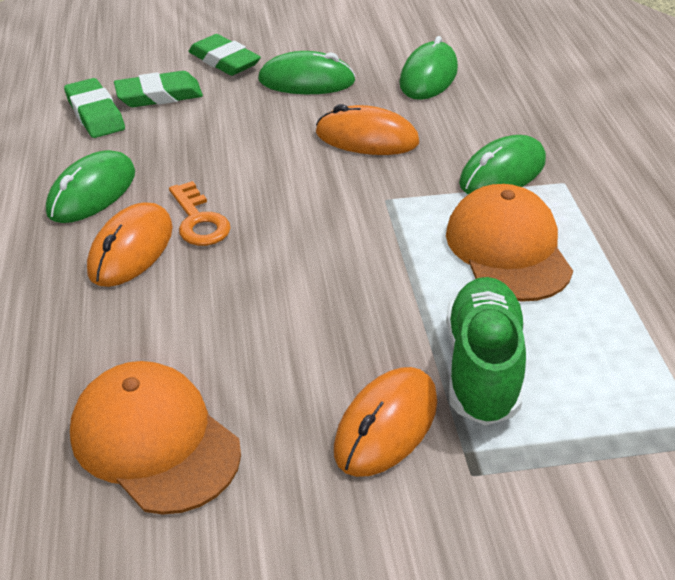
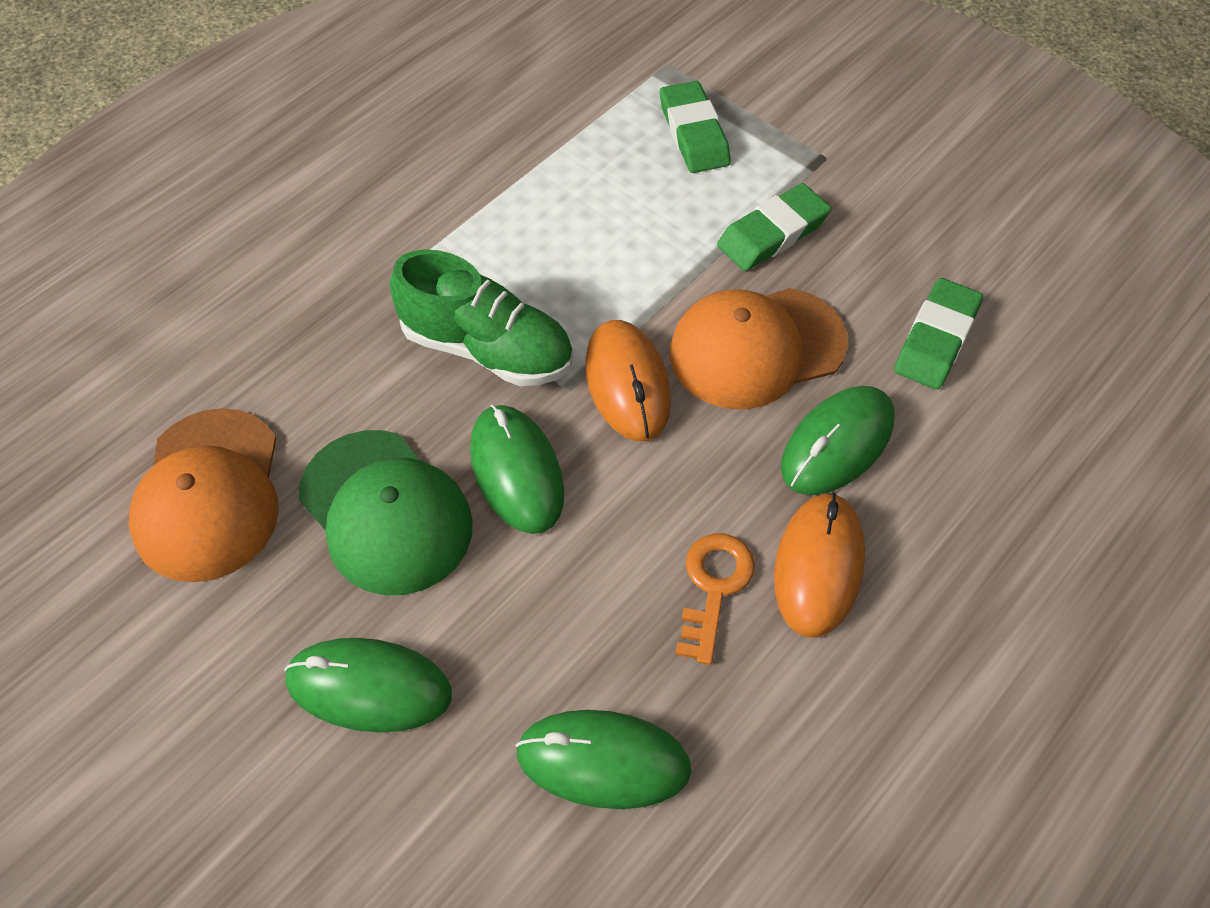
green cap: none = 0 -> [298,430,473,595] = 1
orange mouse: [87,203,173,287] [316,104,419,155] [334,367,437,477] = 3 -> [585,320,671,441] [774,493,865,638] = 2

